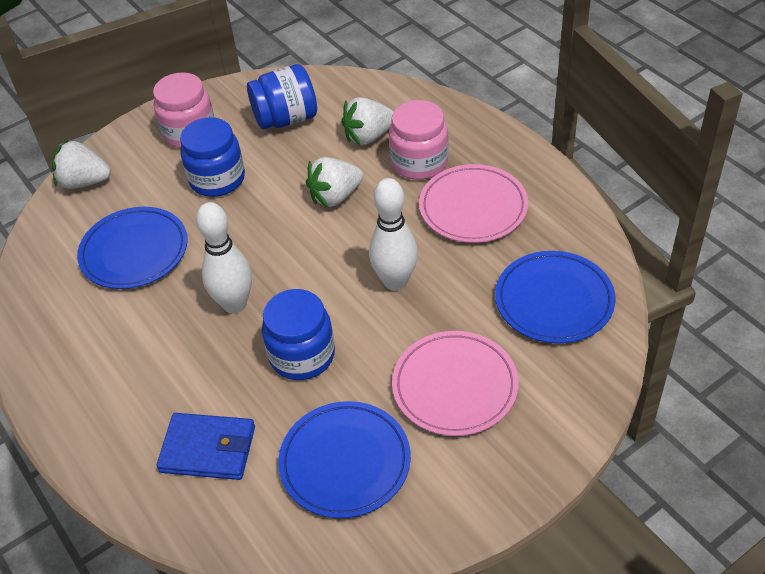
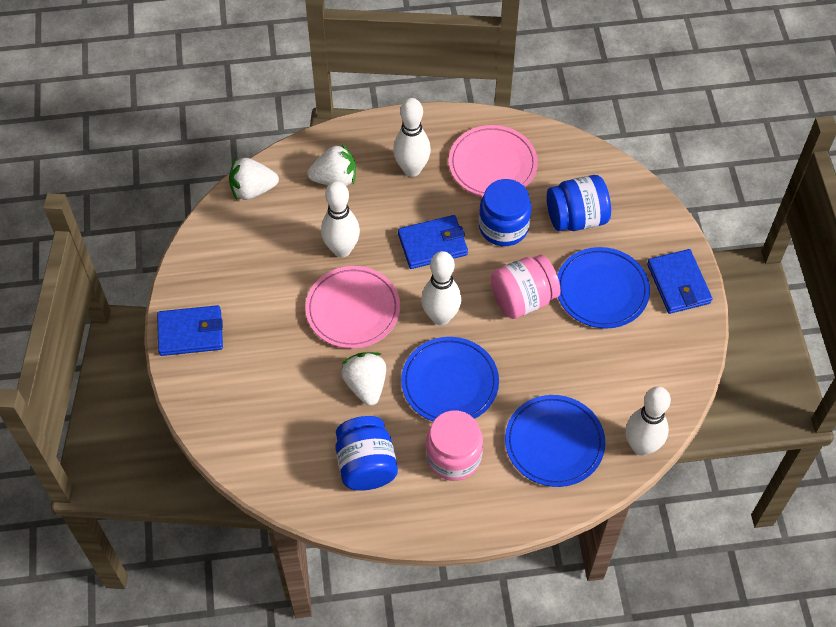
blue wallet: [157,413,255,480] = 1 -> [157,305,223,356] [398,215,468,269] [647,249,712,314] = 3
white bowling pin: [196,202,252,313] [369,178,418,291] = 2 -> [321,181,360,257] [393,98,431,177] [421,251,461,325] [626,387,671,456] = 4

